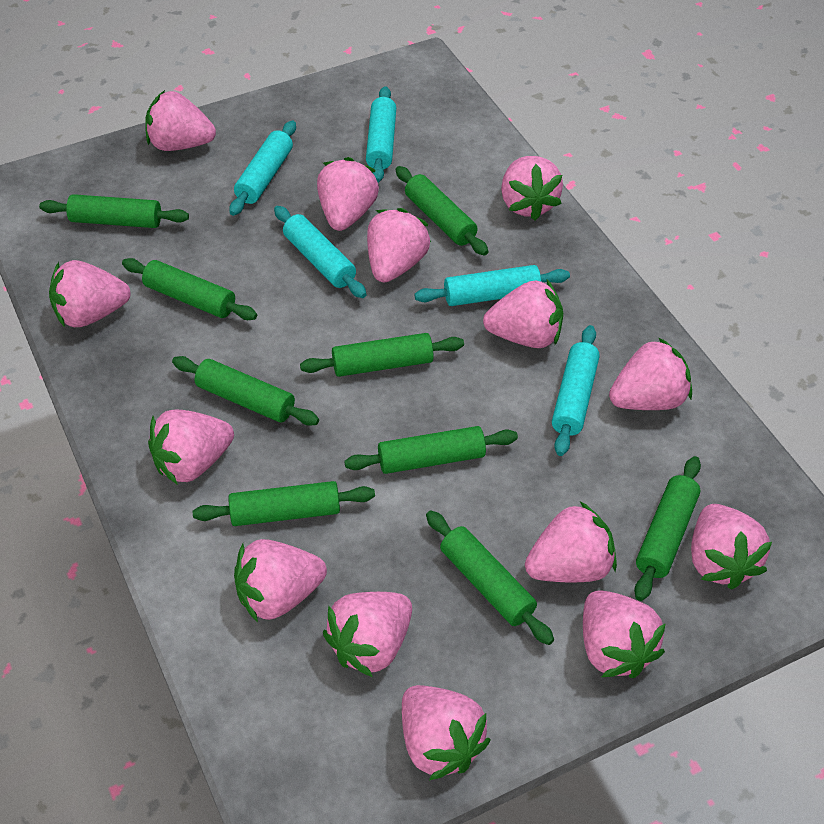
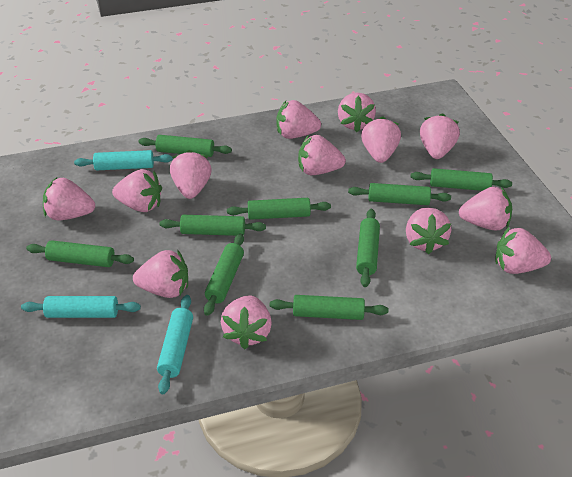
pink strawberry: [49,260,131,327] [145,90,216,151] [148,410,234,485] [234,539,327,622] [317,157,379,231] [323,592,412,677] [367,208,431,282] [402,685,491,780] [483,280,563,348] [501,156,563,221] [525,501,617,582] [583,590,666,678] [609,337,692,410] [691,504,772,590] = 14 -> [43,177,95,220] [112,169,162,212] [133,249,188,298] [170,150,212,199] [221,295,272,349] [276,100,321,139] [298,135,346,175] [338,93,376,132] [361,117,401,163] [406,207,451,254] [420,113,460,159] [459,187,512,231] [495,227,551,274] = 13
turquoise rolling pin: [229,121,296,216] [274,206,367,298] [366,86,396,183] [414,265,570,306] [552,325,600,456] = 5 -> [21,296,141,318] [74,150,173,170] [157,295,193,394] = 3

